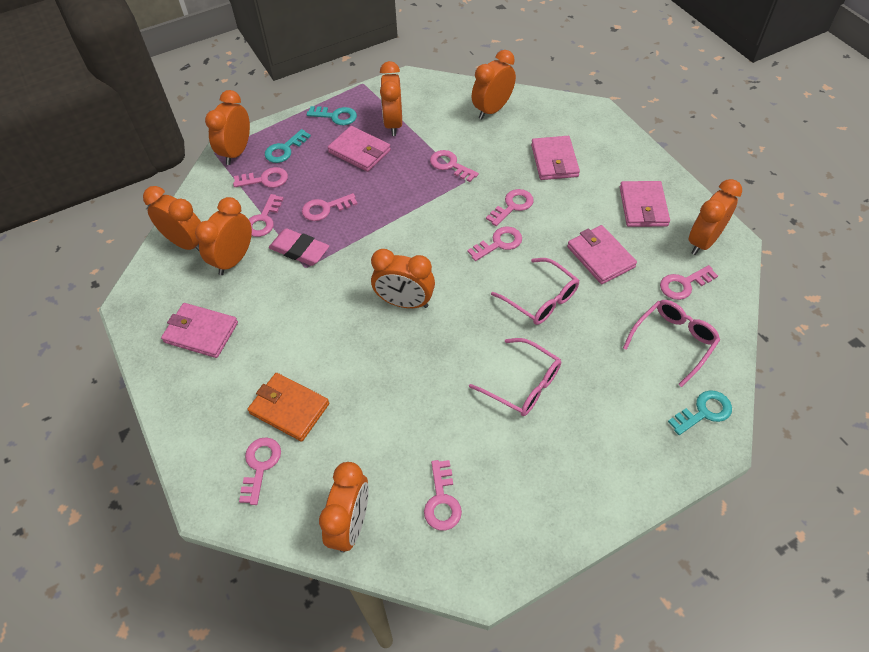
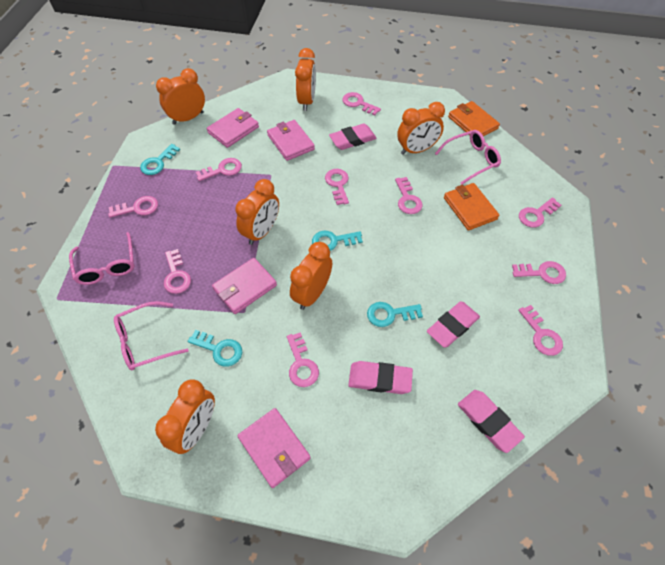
orange clock: [143,186,201,251] [195,197,252,275] [205,90,250,165] [319,462,369,552] [371,249,435,308] [380,61,402,136] [472,50,516,119] [689,179,742,255] = 8 -> [155,379,215,454] [156,68,205,125] [235,179,279,245] [290,242,332,310] [295,48,316,111] [397,102,445,155] = 6
orange wallet: [248,373,329,442] = 1 -> [444,183,499,231] [448,101,500,136] = 2
pink eraser: [269,228,329,266] = 1 -> [329,124,377,150] [348,361,413,394] [427,302,480,348] [458,390,525,453] = 4
pink key: [233,167,288,188] [239,437,281,505] [249,194,284,237] [302,193,358,221] [424,460,462,531] [430,150,479,182] [467,227,522,261] [486,189,534,226] [660,265,718,300] = 9 -> [108,196,158,218] [164,249,191,294] [196,158,242,181] [287,332,319,387] [325,169,349,205] [342,92,381,116] [395,177,423,214] [512,261,566,284] [518,305,563,356] [519,197,561,227] = 10
pink wallet: [161,303,238,358] [328,126,391,172] [531,136,580,180] [567,225,637,284] [620,181,670,227] = 5 -> [207,108,259,148] [212,258,277,314] [237,408,311,488] [267,120,315,161] = 4
turquoise key: [265,129,311,163] [307,106,357,125] [668,390,732,435] = 3 -> [140,144,180,175] [188,330,242,367] [312,231,363,251] [367,302,423,327] = 4

